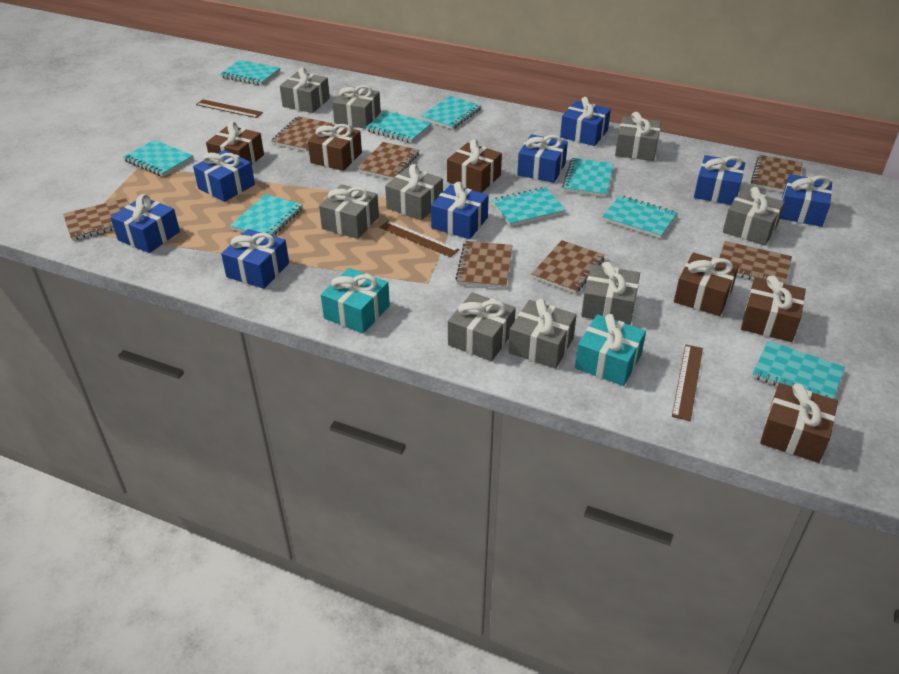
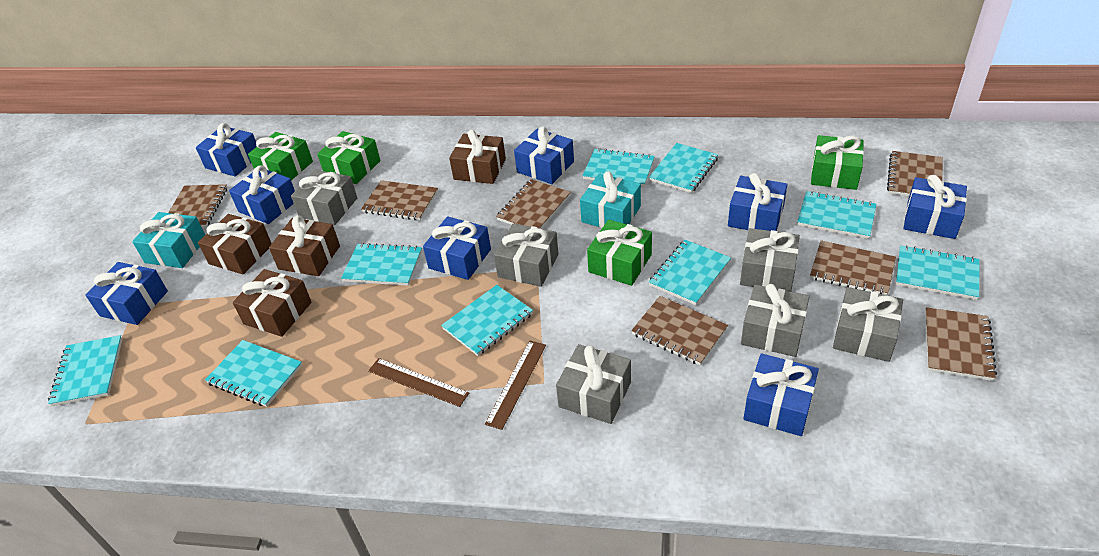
brown gift: [206,121,264,165] [308,123,362,171] [447,139,502,193] [674,253,739,316] [741,275,806,342] [760,383,838,463] = 6 -> [198,214,272,275] [233,269,312,337] [269,215,340,276] [449,130,506,184] = 4
brown ruler: [196,99,263,118] [379,220,459,257] [672,345,703,421] = 3 -> [368,358,469,407] [485,341,546,430] = 2
green gift: none = 0 -> [248,132,313,180] [317,131,381,184] [587,219,652,286] [811,135,864,190] = 4
grey gift: [280,67,330,113] [319,184,379,239] [332,85,381,129] [385,164,443,220] [448,292,516,361] [508,299,577,369] [581,262,640,325] [615,112,661,161] [723,187,785,245] = 9 -> [291,170,357,225] [494,223,559,287] [556,344,631,424] [740,228,800,292] [741,284,809,357] [833,287,903,362] = 6

